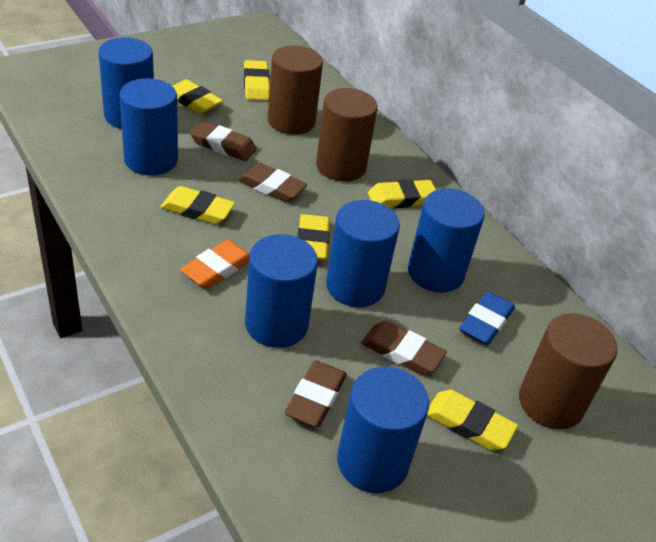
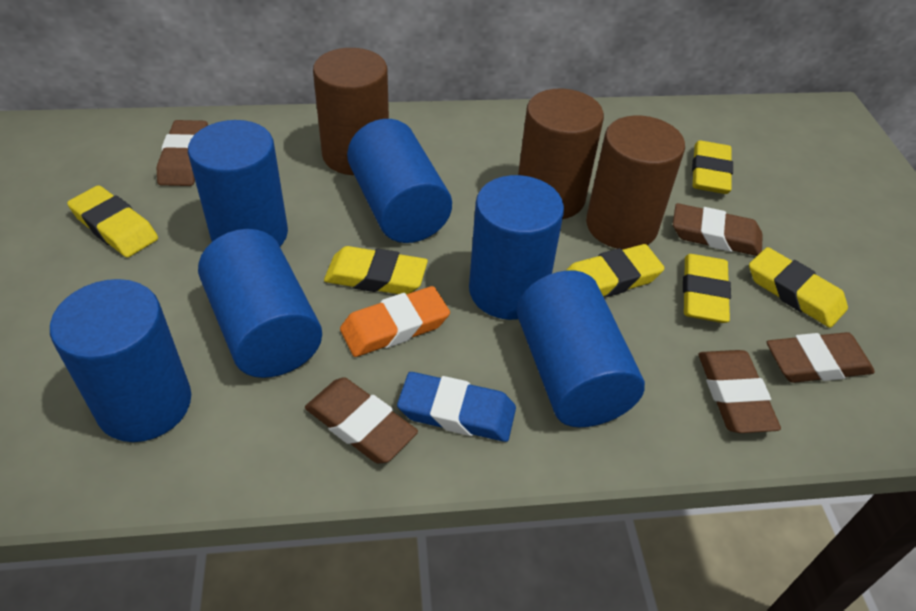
brown eraser: [190,121,257,161] [238,163,307,202] [285,361,347,427] [361,321,447,375] = 4 -> [157,120,208,186] [305,377,418,464] [673,203,763,256] [699,350,781,433] [767,332,875,383] = 5

